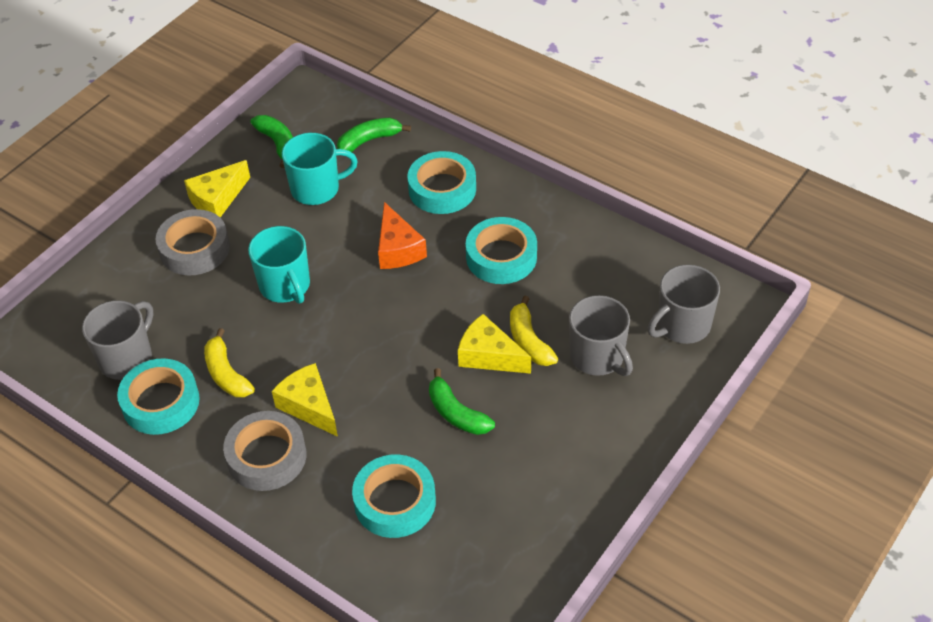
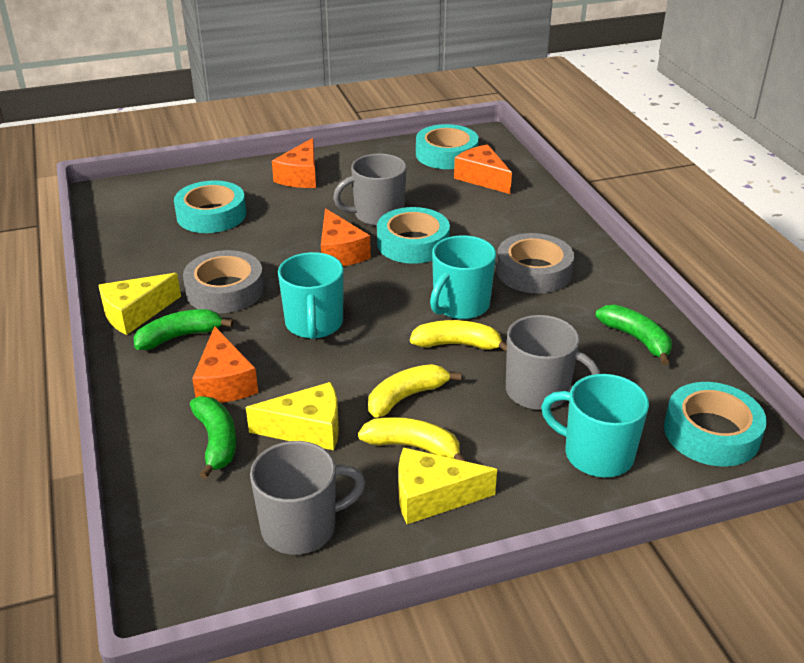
orange cheese: [378,202,427,269] = 1 -> [192,326,258,403] [272,138,316,188] [321,208,371,266] [454,145,512,194] = 4
turquoise mug: [248,226,310,304] [282,133,358,205] = 2 -> [278,252,344,339] [430,235,496,319] [541,374,649,477] = 3
yellow banana: [204,328,255,397] [510,296,558,366] = 2 -> [358,417,467,462] [368,364,461,417] [410,320,507,352] = 3

